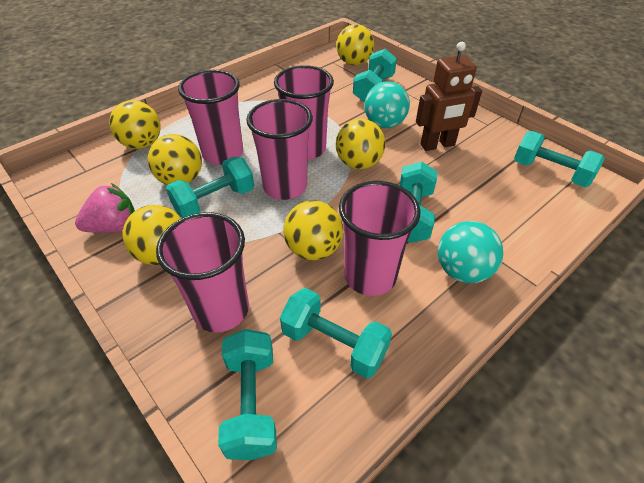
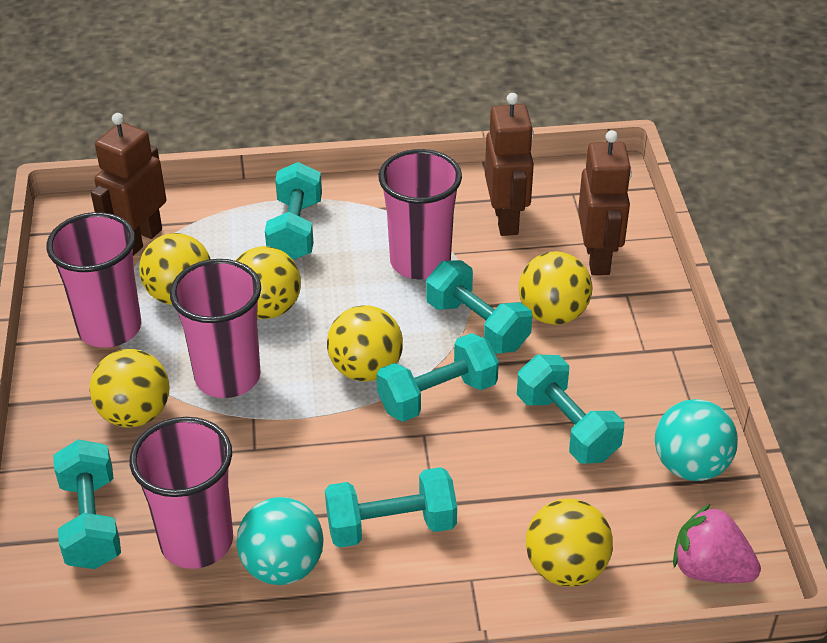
brown robot: [416,42,482,151] = 1 -> [91,113,166,256] [485,93,534,236] [578,130,632,275] = 3
pink cup: [156,212,249,332] [178,70,243,165] [246,99,313,200] [274,65,334,160] [339,181,421,296] = 5 -> [47,212,141,348] [130,417,233,569] [170,259,261,398] [379,149,462,279] = 4

